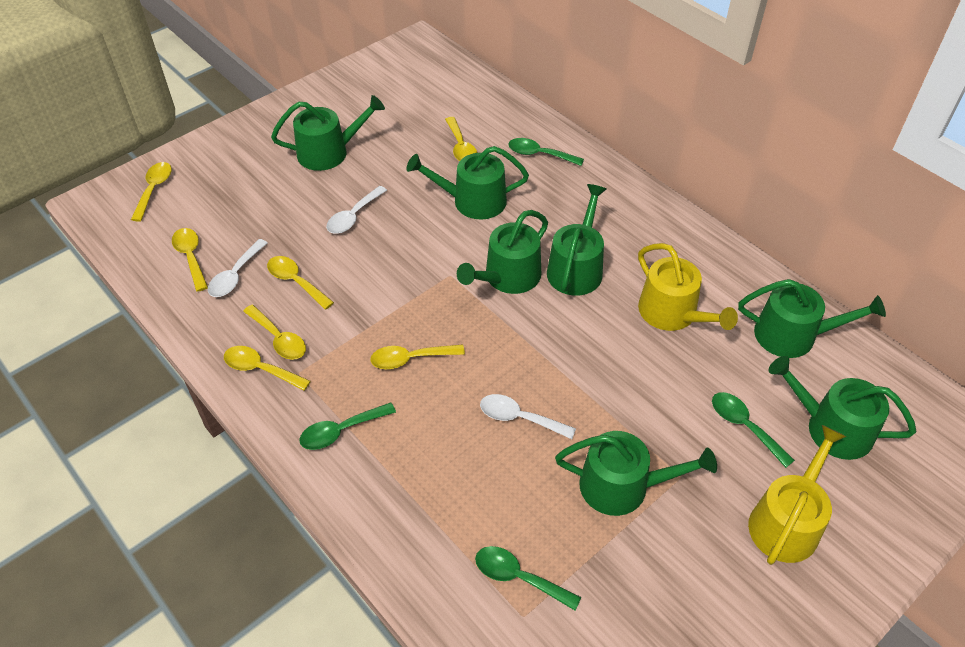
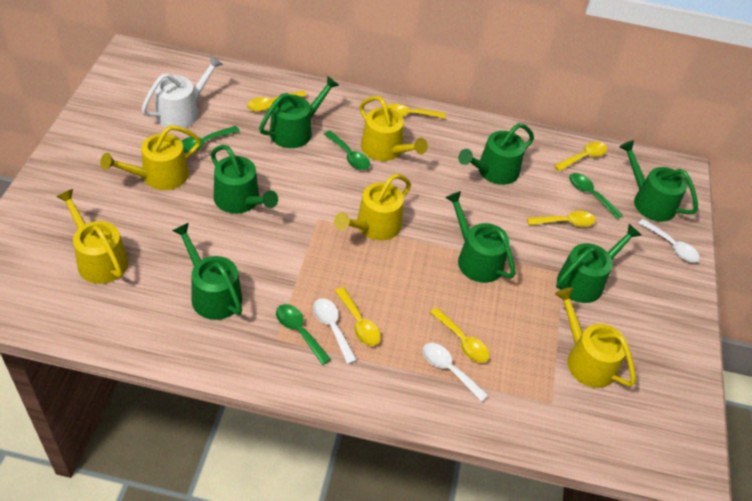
white watering can: none = 0 -> [142,55,223,128] = 1
yellow spoon: [131,162,172,222] [172,228,208,292] [224,346,311,391] [243,305,306,360] [267,256,334,310] [370,344,465,369] [445,117,477,161] = 7 -> [247,91,307,112] [335,287,381,346] [386,104,446,119] [430,308,490,363] [527,211,596,227] [554,142,607,171] = 6
yellow watering can: [638,243,738,331] [748,425,846,565] = 2 -> [56,189,128,284] [100,125,201,190] [334,174,411,240] [360,96,428,161] [555,287,636,388] = 5

